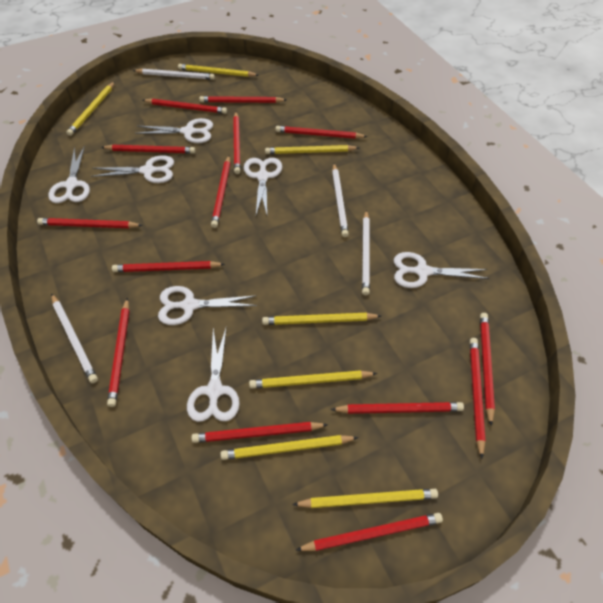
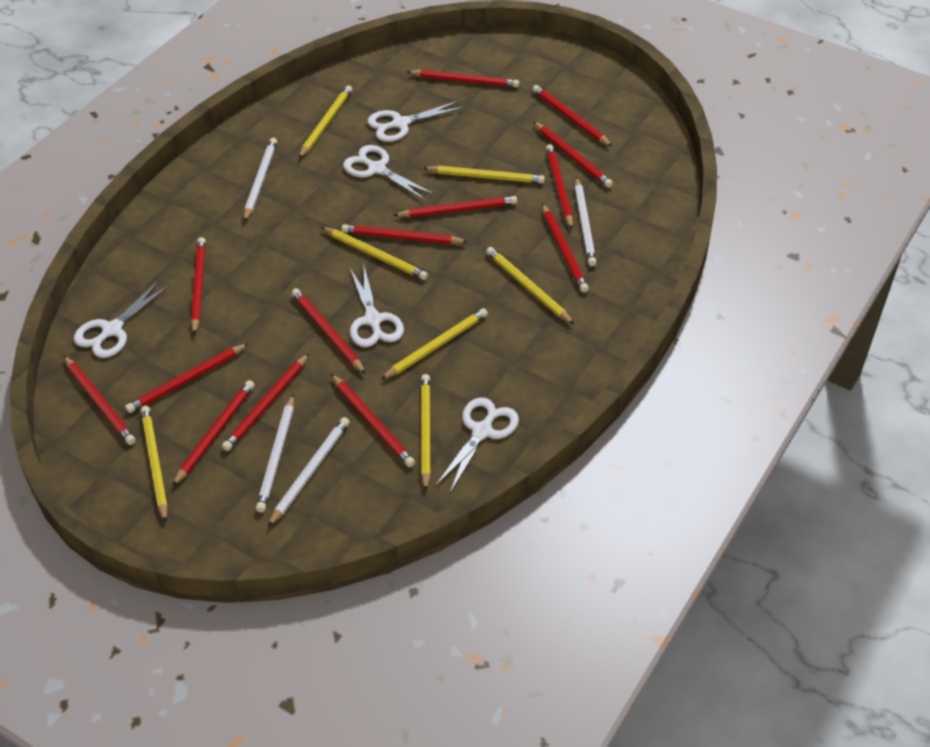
white scissors: [48,145,90,203] [91,155,174,183] [135,118,213,143] [158,286,257,325] [187,328,240,422] [244,158,282,215] [394,252,489,288] = 7 -> [74,279,170,358] [343,145,435,201] [350,267,404,347] [368,101,465,142] [435,397,519,493] = 5

